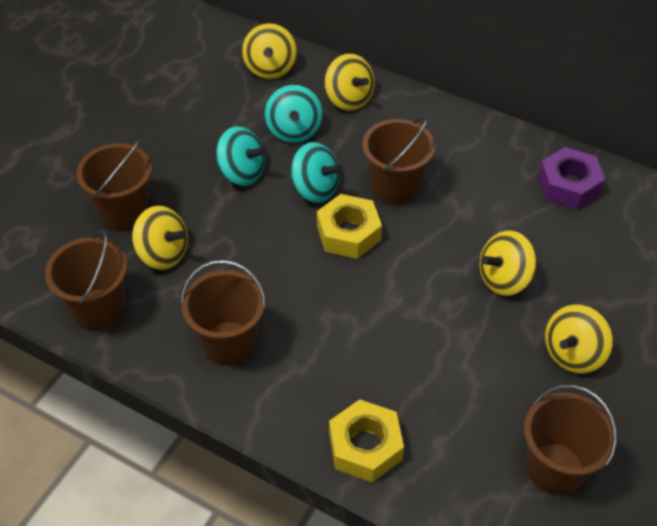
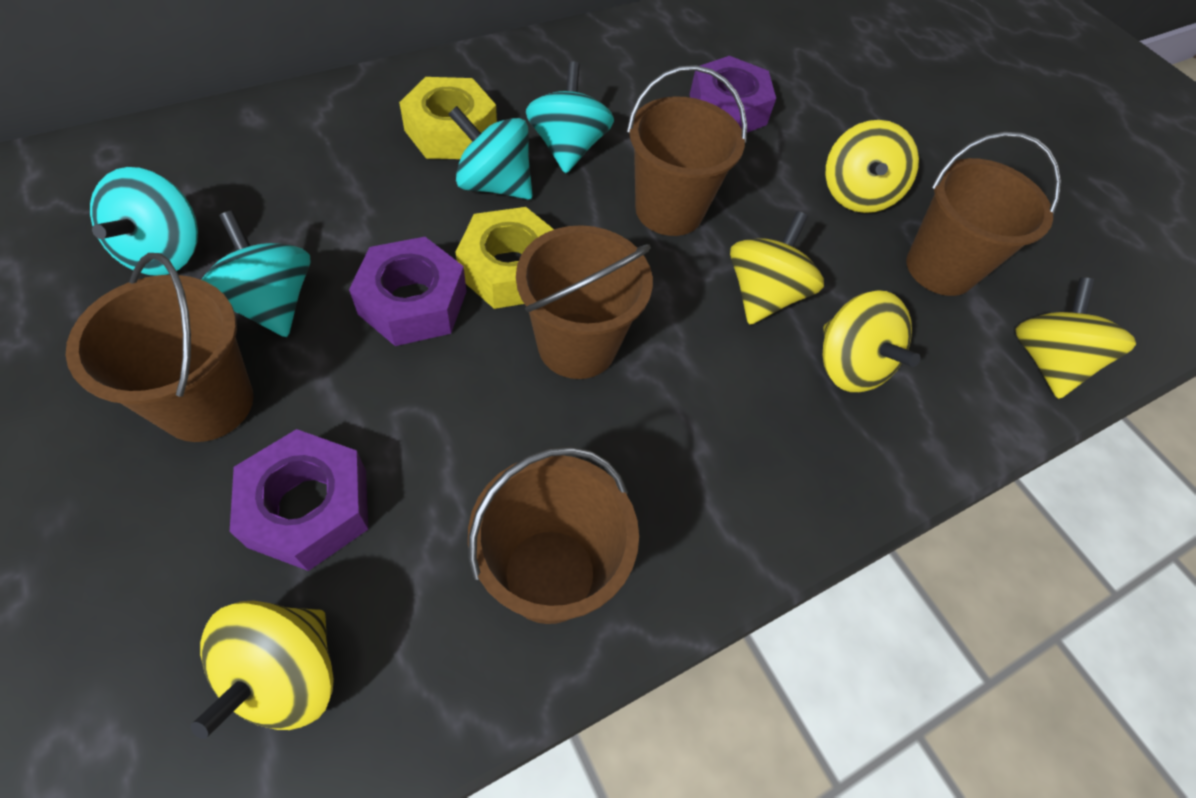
purple nut: [538,147,605,209] = 1 -> [230,429,368,571] [349,237,467,346] [690,56,776,133] = 3
turquoise spinning top: [216,126,267,186] [265,85,323,143] [291,142,343,203] = 3 -> [90,167,198,276] [202,211,311,337] [448,106,533,200] [526,62,614,173] = 4

